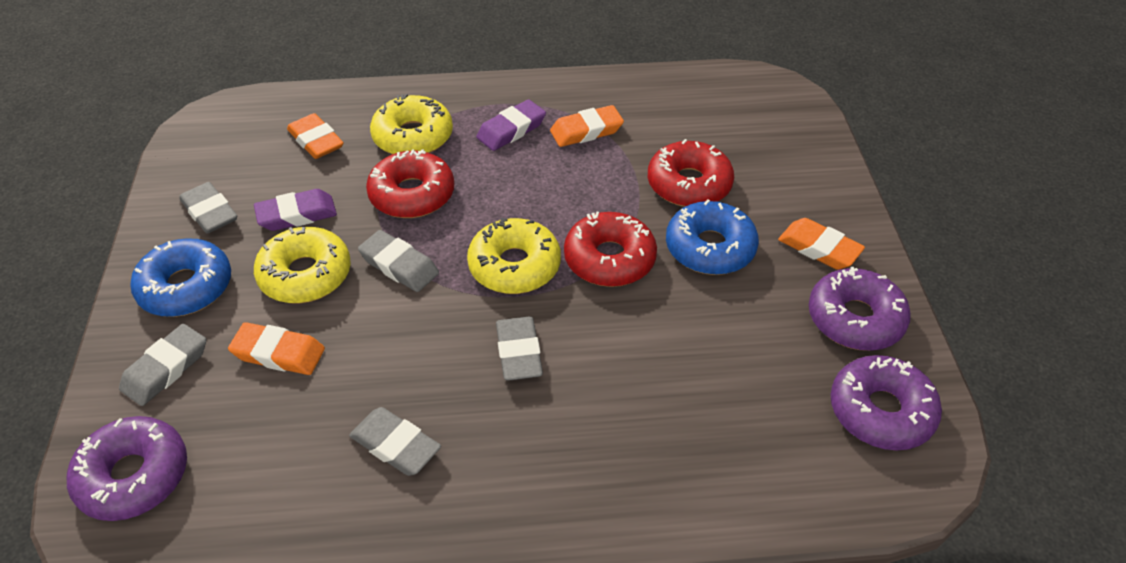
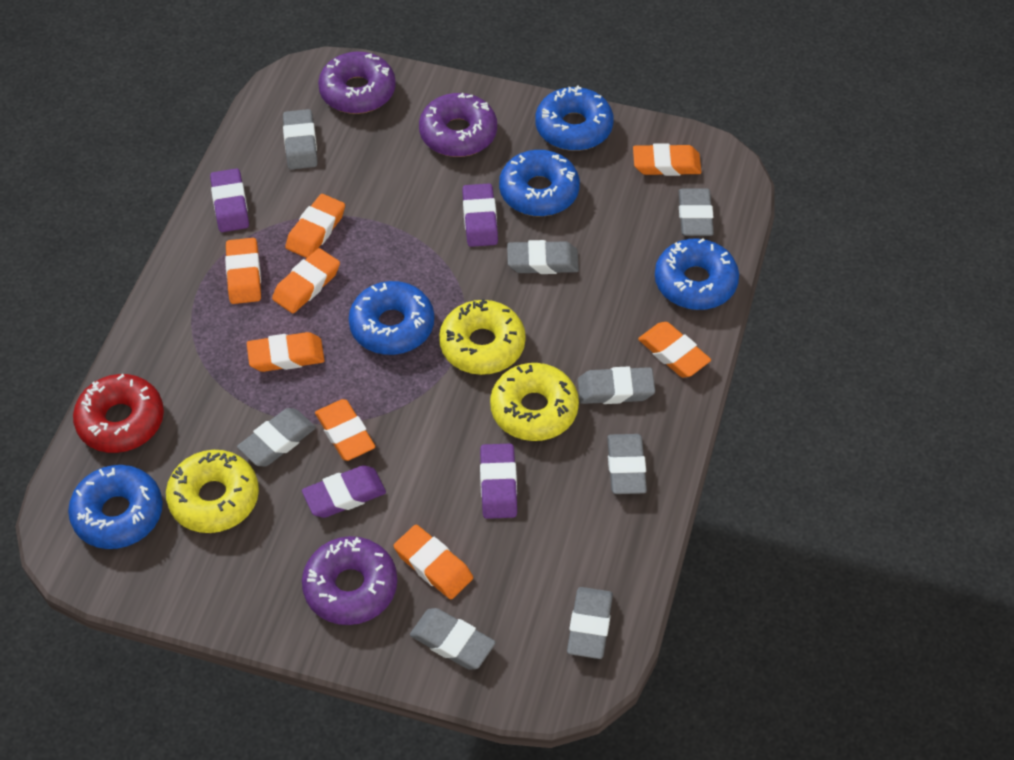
blue donut: [130,238,231,317] [666,199,759,275] = 2 -> [68,465,163,549] [349,281,434,355] [499,150,580,217] [535,85,614,151] [655,238,739,310] = 5
grey eraser: [119,324,206,406] [179,182,238,233] [349,407,441,476] [358,230,439,292] [496,316,543,381] = 5 -> [237,408,316,467] [283,109,317,170] [410,608,496,670] [507,240,579,274] [567,587,613,659] [578,367,655,404] [607,434,647,494] [679,188,714,236] = 8
orange eraser: [228,322,325,375] [287,113,344,159] [550,105,624,147] [778,218,865,270] = 4 -> [225,238,261,304] [247,332,325,372] [272,248,340,313] [285,194,345,258] [315,399,375,461] [394,525,473,599] [633,143,701,176] [638,322,711,378] = 8
purple eraser: [254,189,337,231] [476,99,546,151] = 2 -> [210,168,249,232] [302,465,386,518] [462,184,498,247] [480,443,517,519] = 4
red donut: [366,149,454,218] [564,211,657,287] [648,139,734,207] = 3 -> [73,374,164,453] = 1

